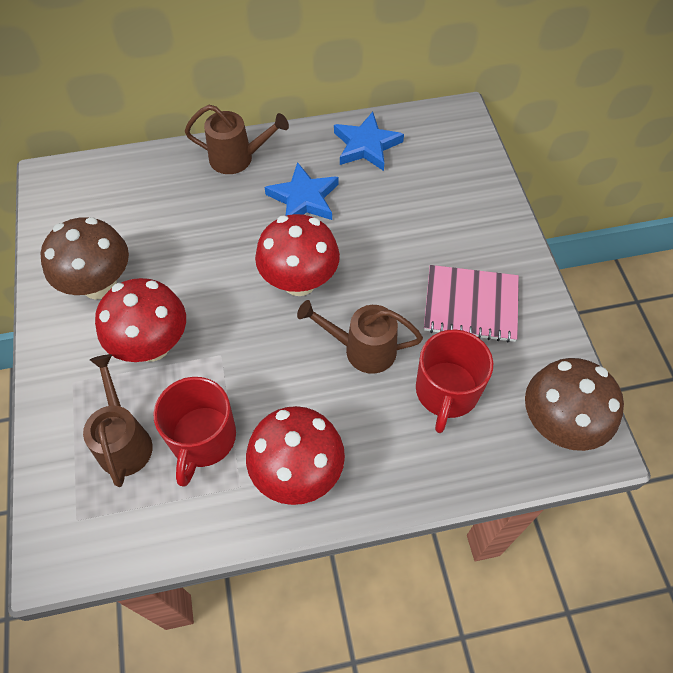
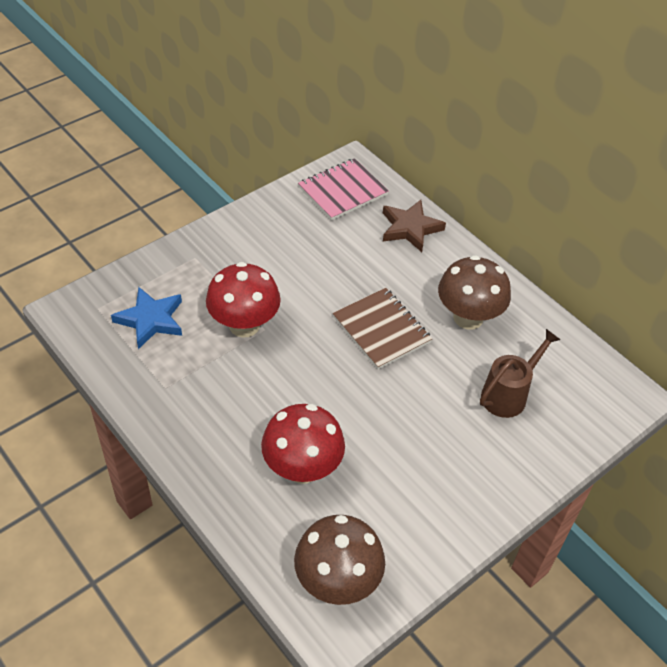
blue star: [265,162,338,220] [334,112,404,171] = 2 -> [111,287,182,349] = 1
brown notebook: none = 0 -> [333,288,432,370] = 1
brown star: none = 0 -> [383,200,446,252] = 1
brown watering can: [83,354,153,487] [184,105,289,174] [297,300,423,374] = 3 -> [480,329,561,418] = 1
red mug: [153,377,236,487] [416,329,493,433] = 2 -> none = 0
red mushroom: [95,278,186,362] [246,406,345,505] [255,214,340,296] = 3 -> [206,262,281,338] [261,404,345,484] = 2

